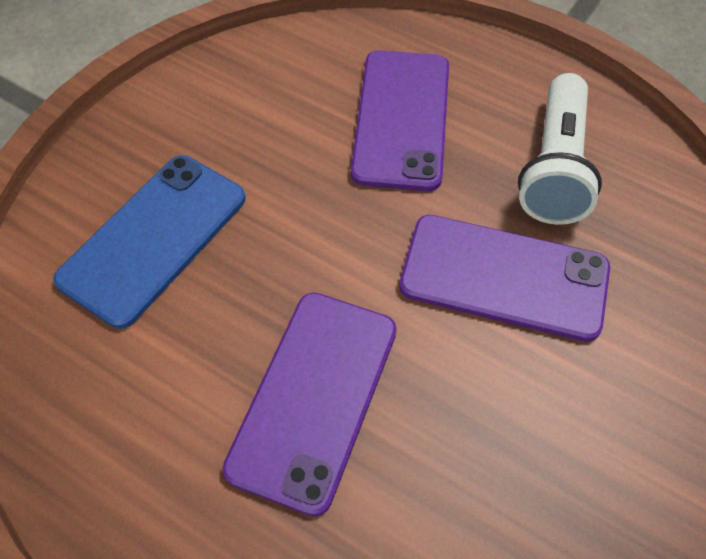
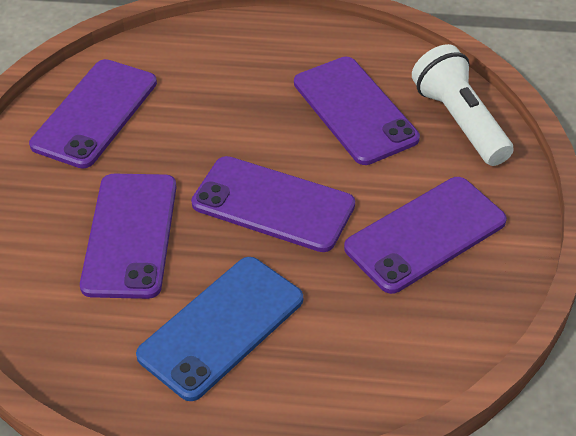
purple phone: [222,292,397,516] [351,50,449,191] [399,215,610,342] = 3 -> [29,59,157,169] [80,174,177,299] [191,156,355,252] [294,57,420,165] [344,177,507,294] = 5

